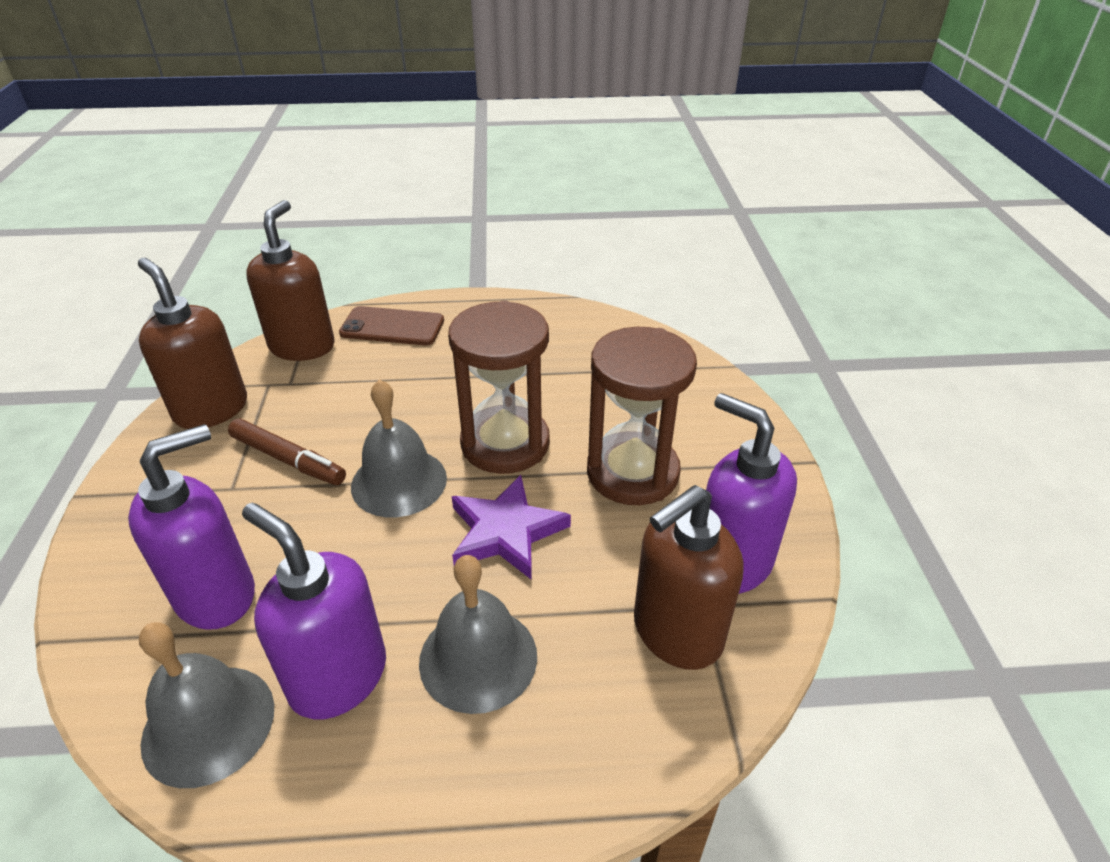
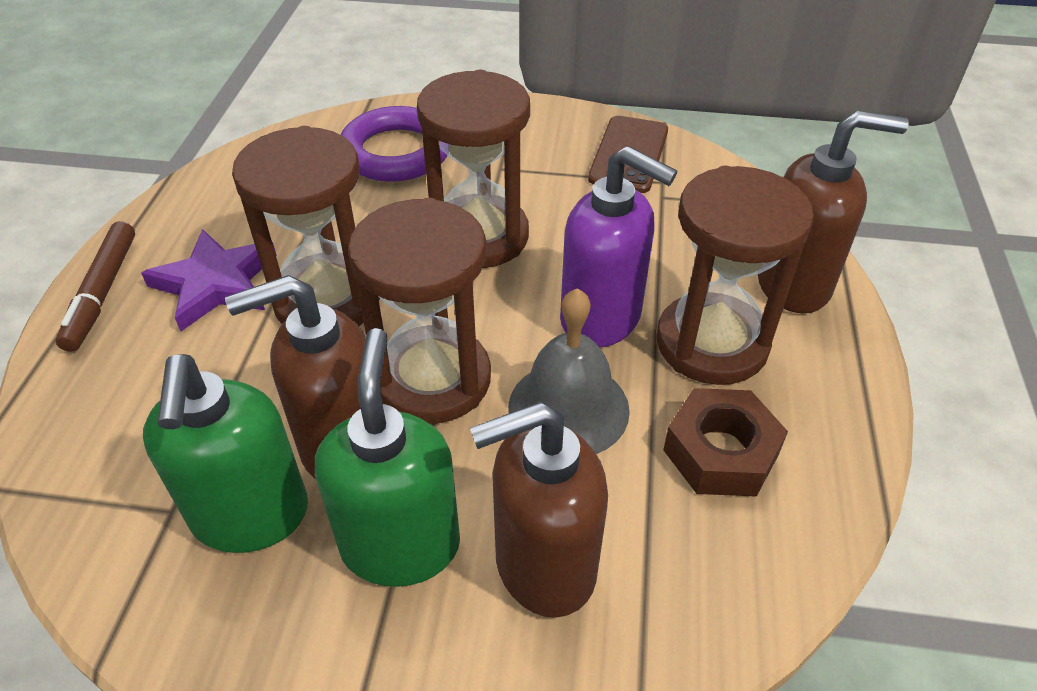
brown hourglass: [448,300,550,474] [587,327,697,505] = 2 -> [232,126,380,326] [348,198,491,424] [417,70,530,268] [656,166,814,385] = 4
brown nut: none = 0 -> [663,388,788,497] = 1
green soap dispenser: none = 0 -> [143,354,308,553] [315,328,460,587] = 2
grey bell: [139,622,274,788] [351,379,447,517] [419,555,537,714] = 3 -> [508,288,630,454] = 1
purple ring: none = 0 -> [341,106,447,182] = 1
purple soap dispenser: [128,424,255,630] [242,503,386,719] [706,393,797,594] = 3 -> [560,146,677,348] = 1

